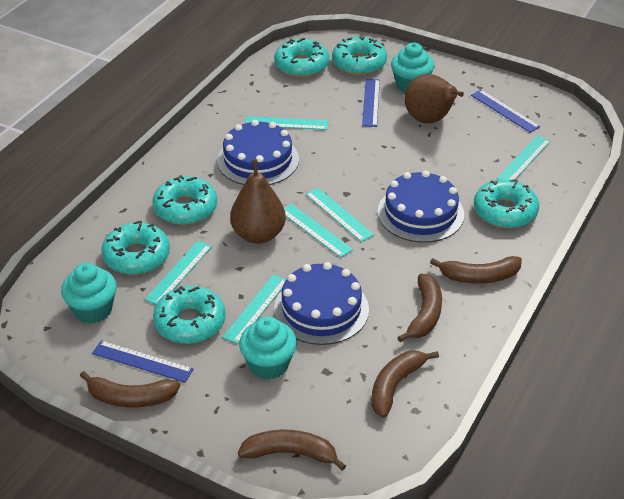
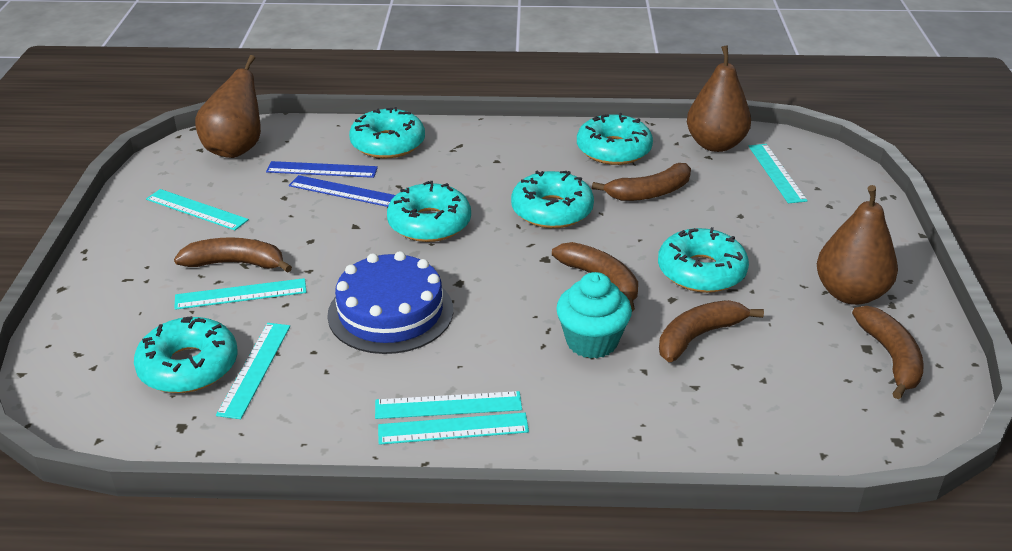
blue cake: [217,120,299,185] [274,262,369,345] [378,170,464,243] = 3 -> [327,251,453,354] = 1
blue ruler: [92,340,194,382] [362,79,380,127] [471,90,540,133] = 3 -> [266,161,378,178] [289,175,395,207] = 2
brown pear: [230,159,286,244] [405,74,464,124] = 2 -> [195,55,261,158] [687,46,751,152] [817,185,898,305] = 3
turquoise cupcake: [61,263,117,324] [239,316,297,380] [391,43,434,93] = 3 -> [556,272,632,359] = 1

